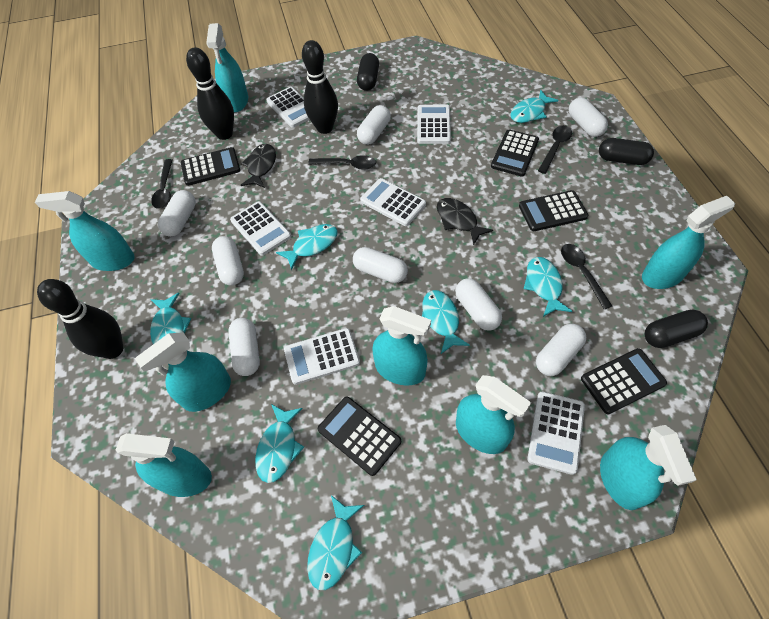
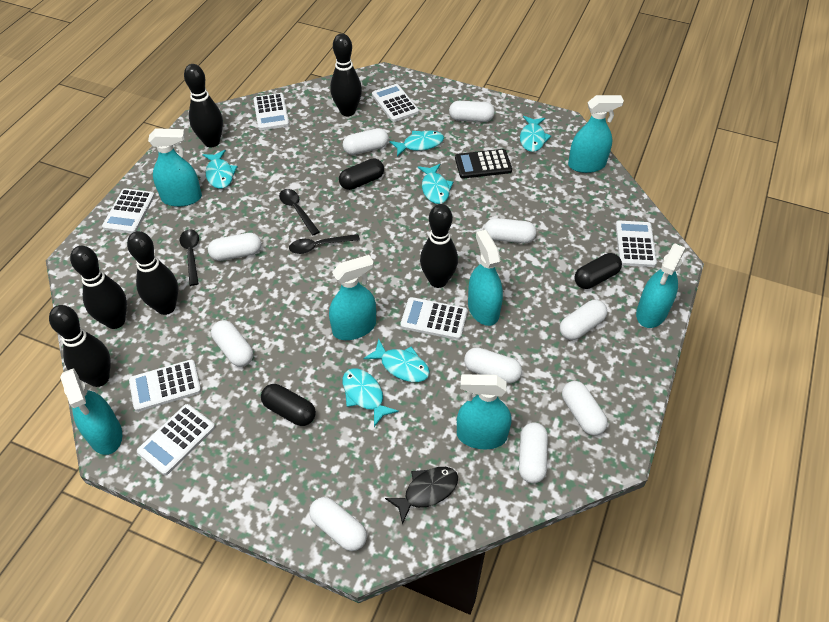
black bowling pin: [37,279,123,359] [186,47,234,140] [302,40,338,134] = 3 -> [49,305,111,387] [70,246,127,329] [127,231,178,315] [184,64,223,147] [330,33,362,116] [420,204,458,288] = 6
black calculator: [181,147,240,186] [318,396,401,476] [491,129,539,177] [519,190,588,231] [581,348,667,414] = 5 -> [455,149,512,179] = 1
black fish: [241,144,276,188] [437,198,493,245] = 2 -> [385,467,458,525] = 1
black spoon: [151,159,172,209] [308,155,376,170] [538,125,572,174] [561,244,612,309] = 4 -> [180,229,199,286] [279,189,320,235] [289,234,360,254] = 3
turquoise fish: [150,293,191,344] [255,404,304,483] [276,224,338,270] [307,495,364,590] [422,290,470,354] [510,90,559,123] [524,257,572,317] = 7 -> [202,150,238,189] [342,368,399,427] [363,339,430,382] [390,131,444,157] [418,164,453,204] [520,116,551,152] = 6
turquoise spray bottle: [35,191,135,271] [116,433,212,497] [135,332,231,412] [206,23,248,112] [372,306,431,385] [456,375,531,454] [600,425,697,510] [642,196,735,289] = 8 -> [60,368,122,455] [148,128,202,207] [329,255,376,340] [457,374,512,449] [468,230,503,326] [568,95,624,173] [636,244,685,328] = 7
white calculator: [230,201,291,256] [266,87,310,128] [284,328,360,385] [360,178,426,226] [417,105,451,144] [527,392,585,475] = 6 -> [102,188,155,234] [129,360,201,412] [137,404,215,475] [253,93,289,130] [372,84,419,122] [400,297,468,340] [616,220,657,267] = 7
white capsule: [158,190,196,237] [212,236,244,286] [228,318,260,376] [353,247,408,283] [357,105,391,145] [455,278,502,331] [536,324,586,376] [569,97,608,137] = 8 -> [208,233,261,261] [211,320,253,367] [309,497,367,551] [343,128,389,155] [449,101,495,122] [464,347,522,383] [484,218,536,243] [519,422,548,483] [560,300,607,340] [562,381,608,436] = 10

